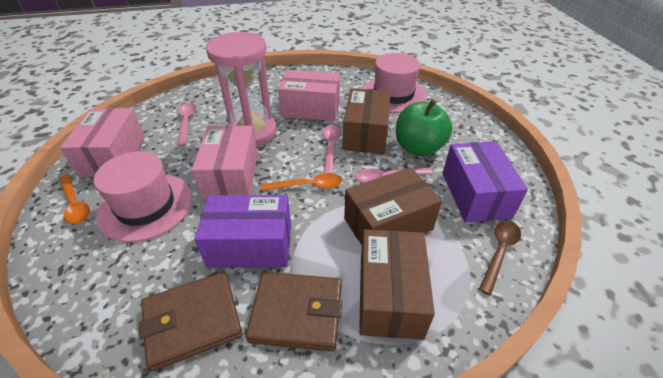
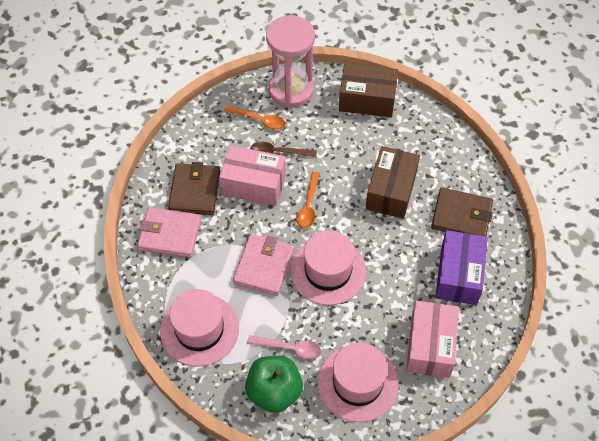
brown box: [343,88,391,154] [344,167,442,245] [359,229,435,340] = 3 -> [339,63,398,117] [366,146,420,219] = 2
pink box: [60,108,145,177] [192,125,258,199] [278,70,340,121] = 3 -> [219,145,286,206] [406,301,459,378] = 2
pink hat: [94,151,192,242] [362,53,427,113] = 2 -> [160,289,239,366] [290,230,366,305] [317,343,399,422] = 3
pink spoon: [177,103,196,146] [322,125,341,173] [355,167,433,183] = 3 -> [247,335,321,360] = 1
pink wallet: none = 0 -> [137,207,201,258] [233,234,294,296] = 2
purple box: [195,195,291,268] [443,141,528,223] = 2 -> [435,230,488,305] = 1

